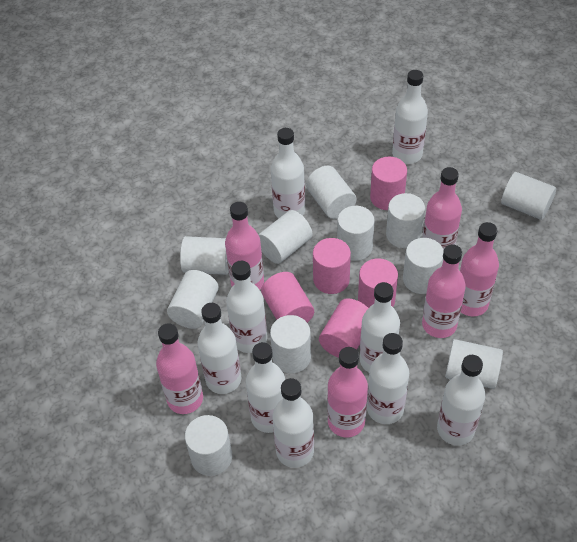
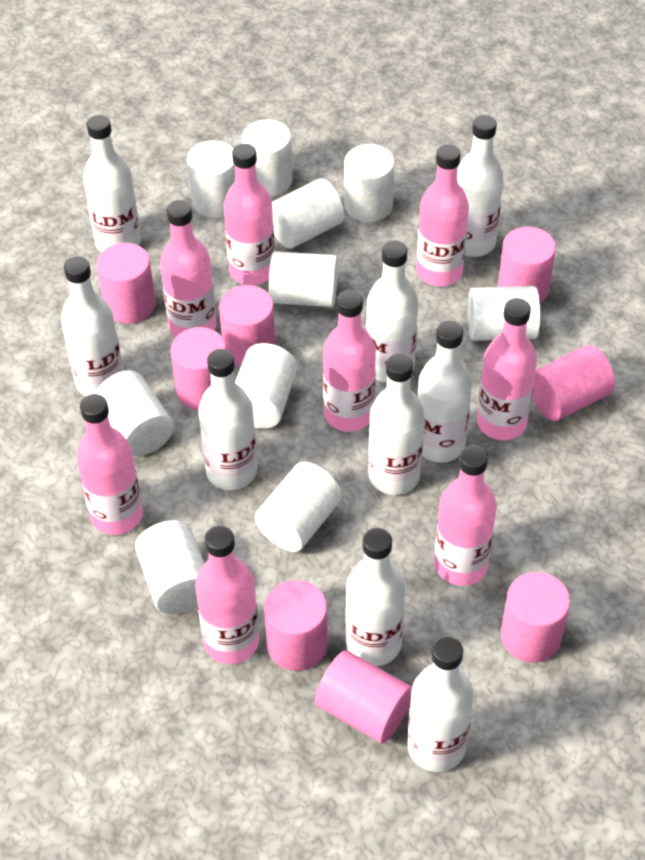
pink bottle: [156,323,203,414] [225,202,264,290] [327,347,368,437] [422,167,462,250] [422,244,466,338] [460,222,499,316] = 6 -> [76,394,143,535] [160,200,217,337] [195,525,259,664] [224,144,275,285] [323,290,376,432] [417,144,469,286] [434,445,497,586] [477,298,537,440] = 8
pink cylinder: [261,272,314,323] [313,238,351,294] [319,298,368,358] [358,258,398,308] [370,157,407,210] = 5 -> [97,243,156,324] [170,327,226,411] [219,285,276,367] [264,580,328,671] [315,650,412,743] [498,227,556,303] [501,572,570,662] [532,345,615,421] = 8
white cylinder: [167,270,219,329] [180,236,229,275] [185,415,232,476] [258,210,312,264] [270,315,311,373] [306,166,356,219] [337,206,375,261] [386,193,425,248] [403,238,444,294] [445,339,503,389] [501,172,556,220] = 11 -> [96,370,174,456] [135,520,205,614] [187,140,235,218] [235,343,297,429] [242,120,293,197] [255,462,342,552] [269,251,338,307] [272,179,344,249] [344,144,395,222] [468,286,540,341] = 10

